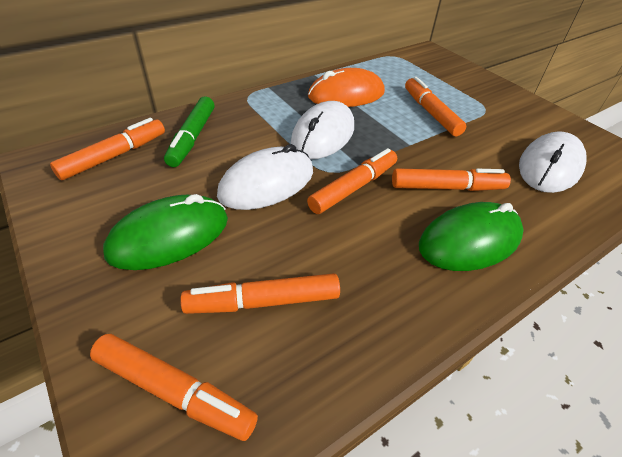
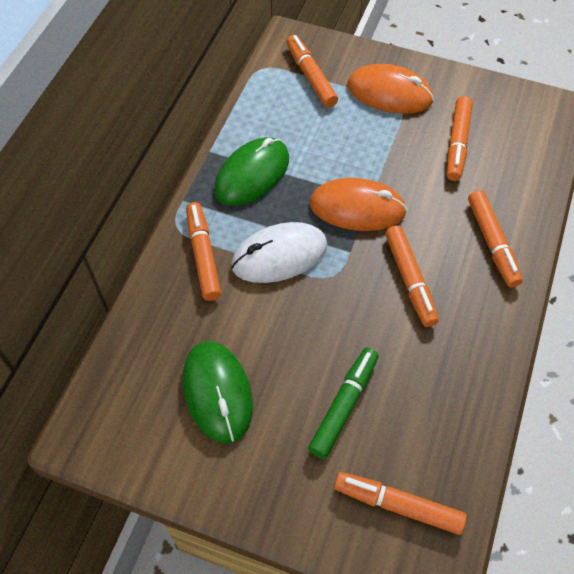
orange mouse: [308,68,385,107] = 1 -> [309,178,407,231] [347,64,434,114] = 2
white mouse: [217,144,313,210] [291,101,354,159] [519,131,587,193] = 3 -> [231,222,327,283] = 1

